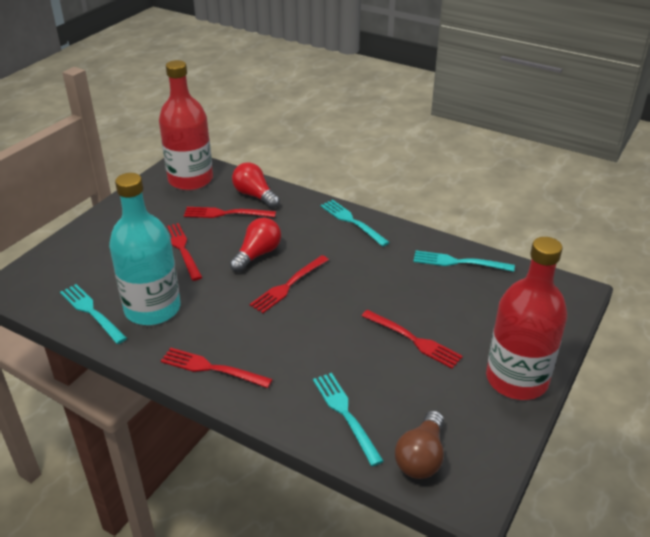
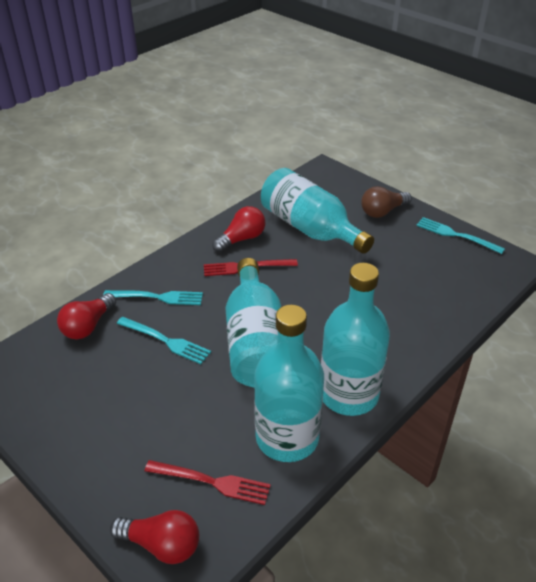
red bottle: [159,60,213,190] [486,237,567,400] = 2 -> none = 0
red fork: [161,348,273,388] [165,223,202,281] [184,207,276,218] [250,255,329,313] [362,310,463,368] = 5 -> [144,460,271,505] [204,259,298,276] = 2
red light bulb: [230,218,281,272] [232,163,280,208] = 2 -> [57,293,116,339] [110,510,199,564] [212,206,265,252] = 3
turquoise bottle: [109,173,181,325] = 1 -> [226,258,281,388] [254,305,324,462] [261,168,374,254] [321,263,390,416] = 4
turquoise fork: [60,284,127,344] [313,373,384,466] [320,200,390,247] [413,251,515,272] = 4 -> [103,290,203,305] [117,317,211,364] [416,217,505,254] = 3

